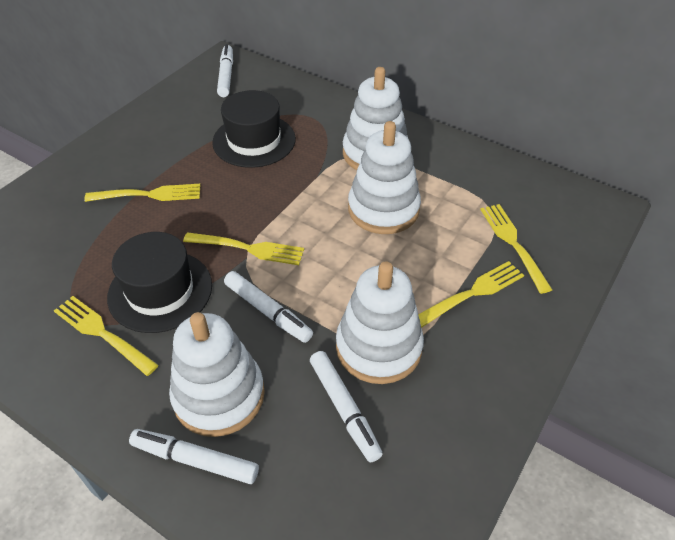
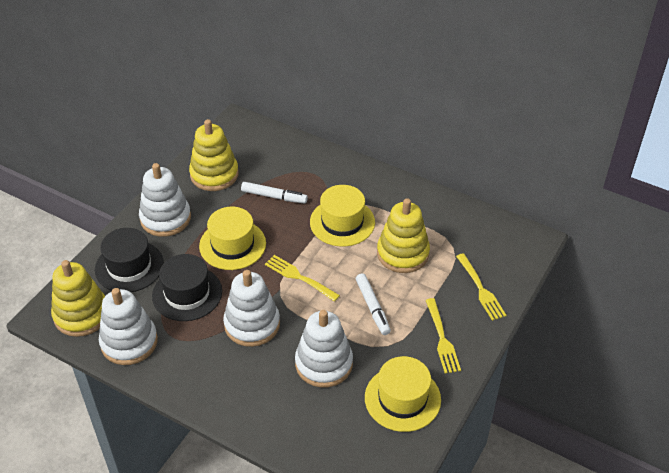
white marker: [129,429,259,484] [217,44,233,97] [224,271,313,343] [310,351,383,462] = 4 -> [241,182,308,204] [356,273,391,335] = 2
yellow fork: [54,296,159,376] [84,184,200,202] [183,232,304,265] [418,261,524,328] [480,204,552,294] = 5 -> [265,255,340,302] [426,298,461,374] [456,253,507,321] = 3
yellow hat: none = 0 -> [199,207,266,270] [310,185,375,247] [365,356,441,432] = 3
yellow stacking toy: none = 0 -> [51,260,105,337] [189,119,239,191] [377,198,430,273] = 3

